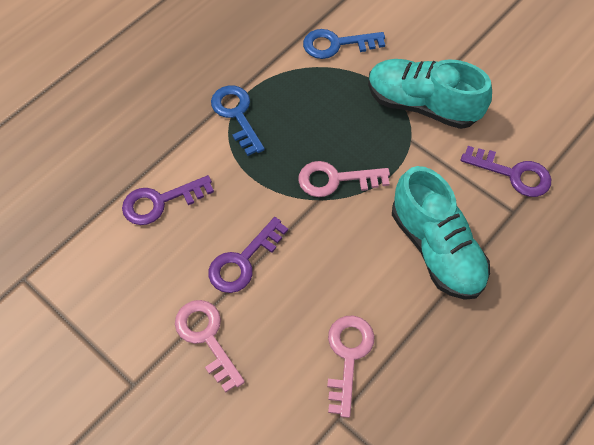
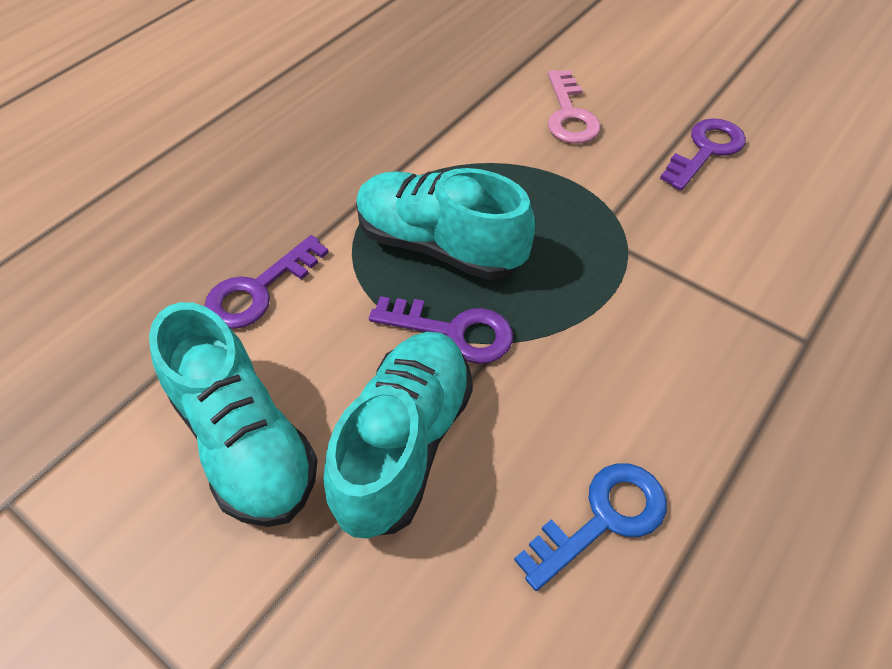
blue key: [211,85,265,156] [303,29,385,59] = 2 -> [514,463,667,591] = 1
pink key: [175,300,245,392] [298,161,390,197] [327,316,375,418] = 3 -> [548,70,601,144] = 1
turquoise shoe: [368,59,492,129] [392,166,490,300] = 2 -> [149,302,318,527] [323,332,473,539] [356,168,536,280] = 3

